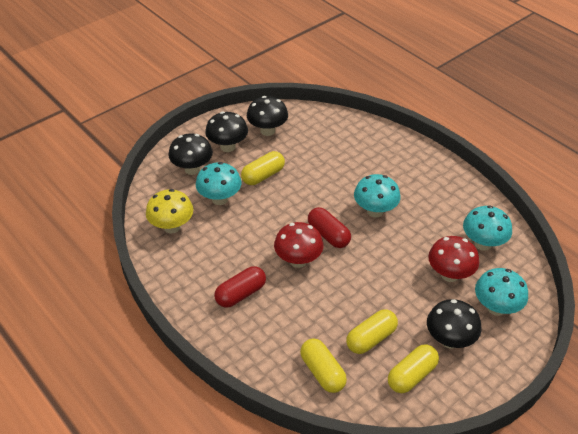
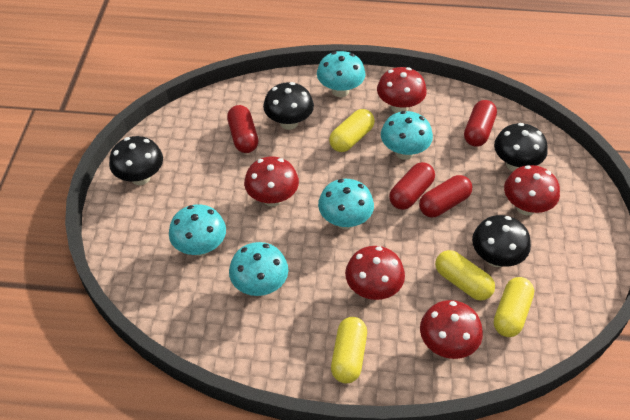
red capsule: [214,266,266,307] [308,207,351,248] = 2 -> [227,105,258,153] [389,162,435,210] [419,175,472,217] [464,100,497,147] = 4
red mushroom: [274,222,323,268] [428,236,479,282] = 2 -> [244,157,299,207] [345,246,405,300] [377,67,427,113] [420,300,483,359] [504,165,560,216] = 5
turquoise mushroom: [196,162,241,205] [354,174,400,218] [463,205,512,251] [475,268,528,316] = 4 -> [169,204,226,256] [229,242,288,296] [317,51,365,97] [318,179,374,229] [381,111,433,160] = 5
yellow mushroom: [146,189,193,234] = 1 -> none = 0

